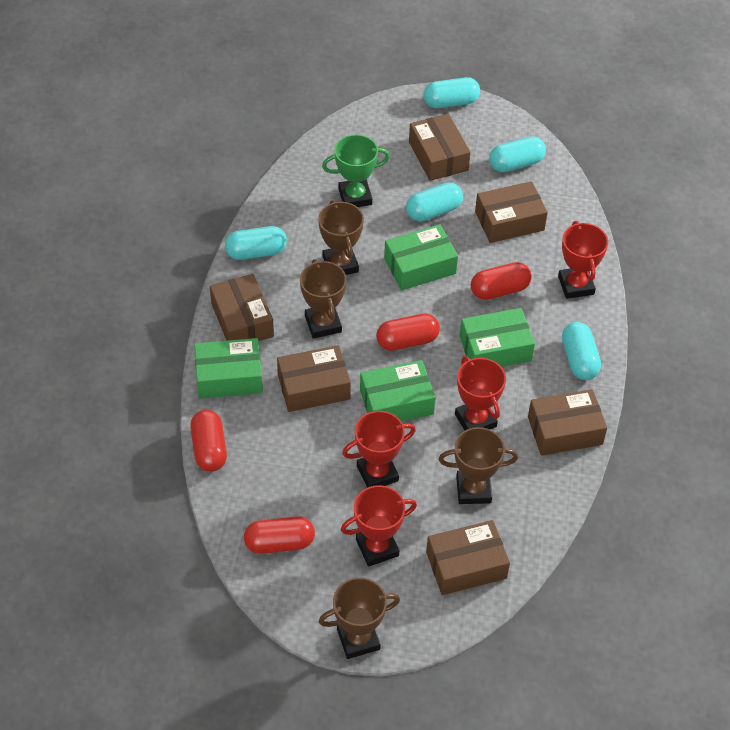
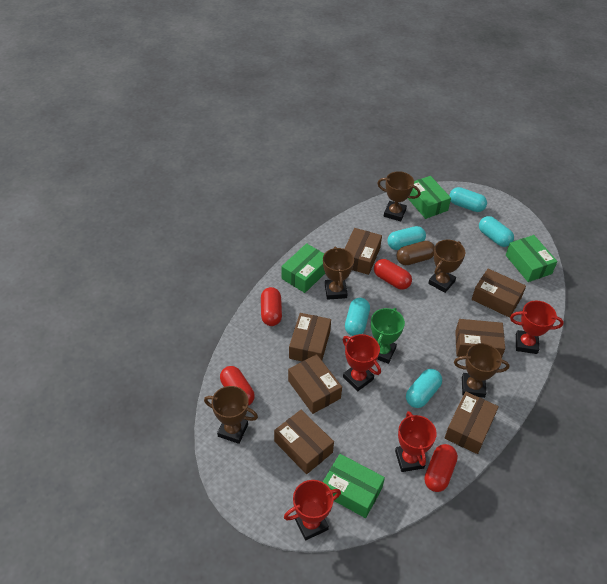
brown box: [210,274,274,341] [277,345,351,412] [409,114,471,181] [426,520,510,595] [475,181,548,243] [528,389,607,456] = 6 -> [274,410,334,474] [288,354,342,414] [289,313,331,361] [345,228,382,275] [445,392,499,454] [455,319,505,357] [472,269,526,318] = 7
brown capsule: none = 0 -> [397,241,435,265] = 1
brown trophy: [300,259,347,339] [318,200,364,275] [319,577,400,659] [439,427,518,504] = 4 -> [204,386,258,444] [323,247,354,300] [377,171,421,221] [428,240,465,293] [454,343,509,398] = 5

